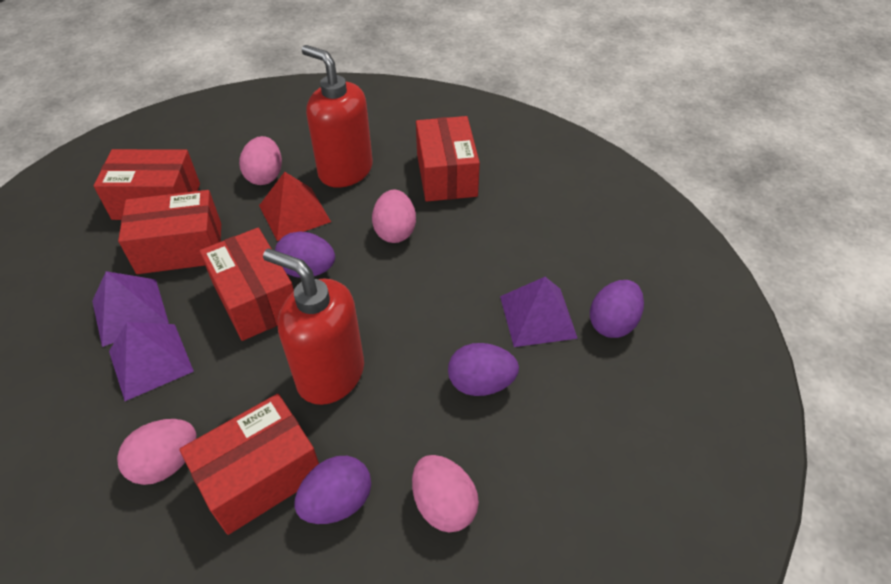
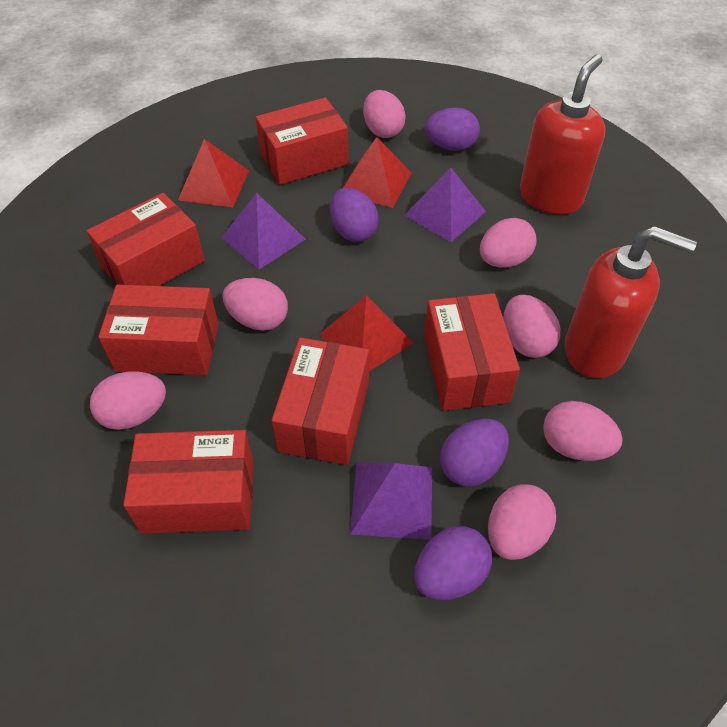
pink egg: [117,419,196,485] [239,136,282,185] [372,190,416,243] [412,455,479,533] = 4 -> [90,372,166,430] [222,278,288,331] [363,90,406,138] [480,218,537,268] [488,484,556,560] [503,295,560,358] [543,401,623,461] = 7
red box: [94,149,200,220] [118,190,221,274] [179,394,319,535] [200,228,294,341] [416,116,480,202] = 5 -> [87,193,205,286] [98,284,219,375] [123,430,254,534] [256,98,349,185] [271,338,369,465] [424,293,520,411] = 6
red pyramid: [259,172,331,241] = 1 -> [178,139,249,207] [319,295,413,371] [343,137,412,208] = 3

